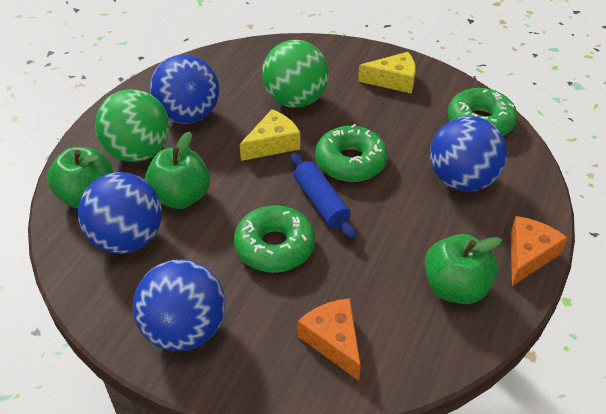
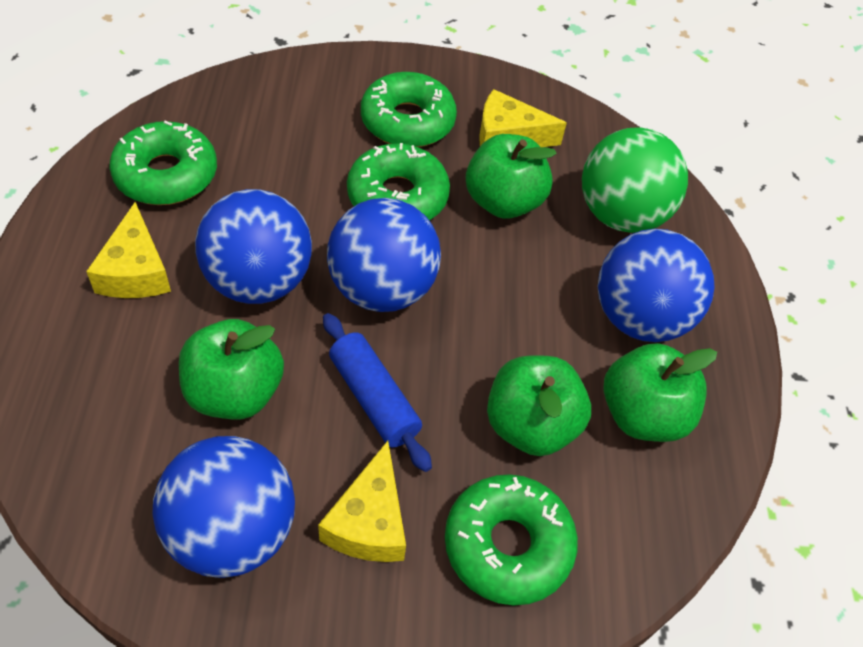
green apple: [47,147,113,209] [145,132,210,209] [425,234,502,304] = 3 -> [179,319,284,419] [466,134,557,219] [487,355,591,456] [604,343,717,442] = 4
green ball: [95,89,170,162] [262,40,329,108] = 2 -> [582,127,688,233] = 1
green donut: [234,205,315,273] [315,124,388,182] [447,88,518,136] = 3 -> [109,121,217,205] [347,143,450,220] [361,72,457,147] [445,474,578,605] = 4
orange cheese: [298,298,361,381] [511,216,568,286] = 2 -> none = 0
yellow cheese: [240,109,300,161] [358,52,416,94] = 2 -> [86,202,171,298] [318,441,406,562] [479,89,567,147] = 3

